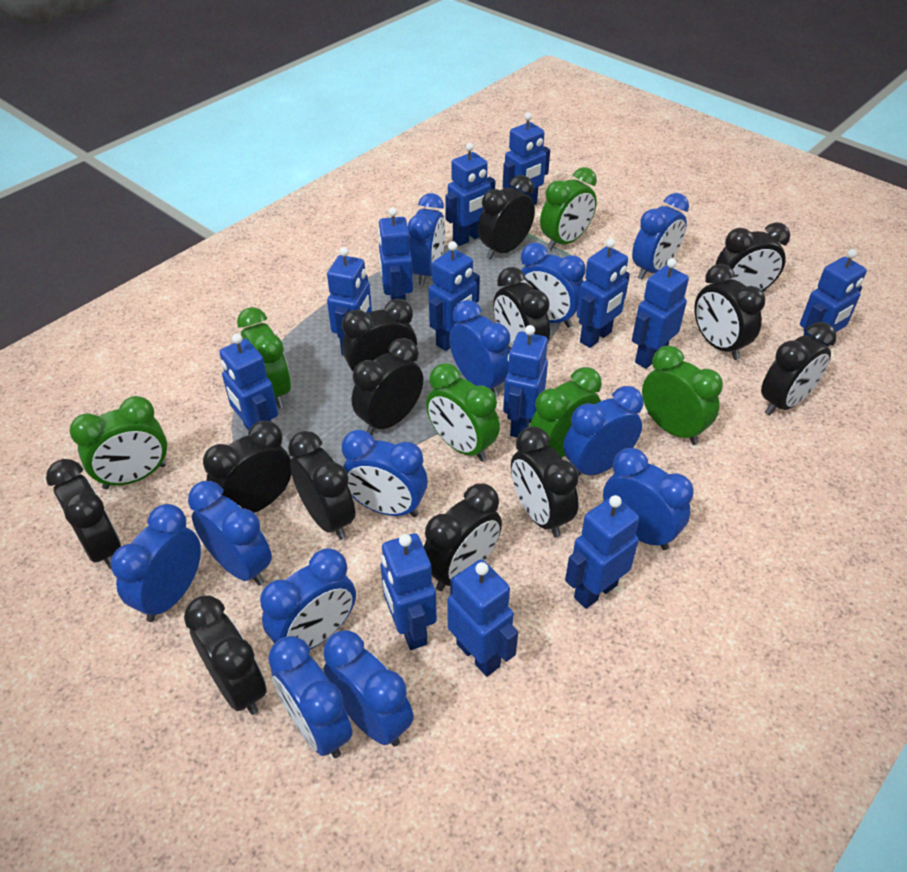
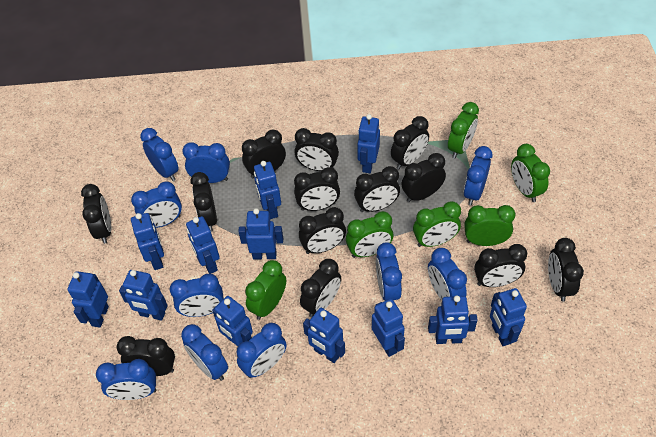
blue clock: [111,504,201,622] [188,481,272,586] [260,548,356,649] [268,636,353,758] [323,630,414,747] [342,430,428,517] [408,193,445,286] [449,300,510,397] [521,243,585,328] [563,386,643,476] [603,448,694,550] [632,193,689,280] = 12 -> [96,359,156,400] [131,181,182,228] [140,128,179,181] [170,274,224,317] [181,324,228,381] [182,142,230,183] [237,323,287,378] [376,242,402,301] [428,248,467,300] [464,146,493,205] = 10
blue robot: [219,333,278,431] [327,247,372,356] [378,207,413,301] [381,533,437,650] [429,241,480,351] [445,143,496,246] [447,559,518,677] [503,112,550,205] [503,325,548,438] [565,495,639,609] [577,239,630,348] [632,258,689,369] [800,249,867,346] = 13 -> [67,271,109,327] [119,270,168,321] [131,213,164,270] [186,216,220,274] [212,296,253,346] [238,208,283,260] [254,161,281,219] [303,308,345,363] [357,114,380,173] [372,299,405,357] [428,296,477,344] [490,288,527,346] = 12

